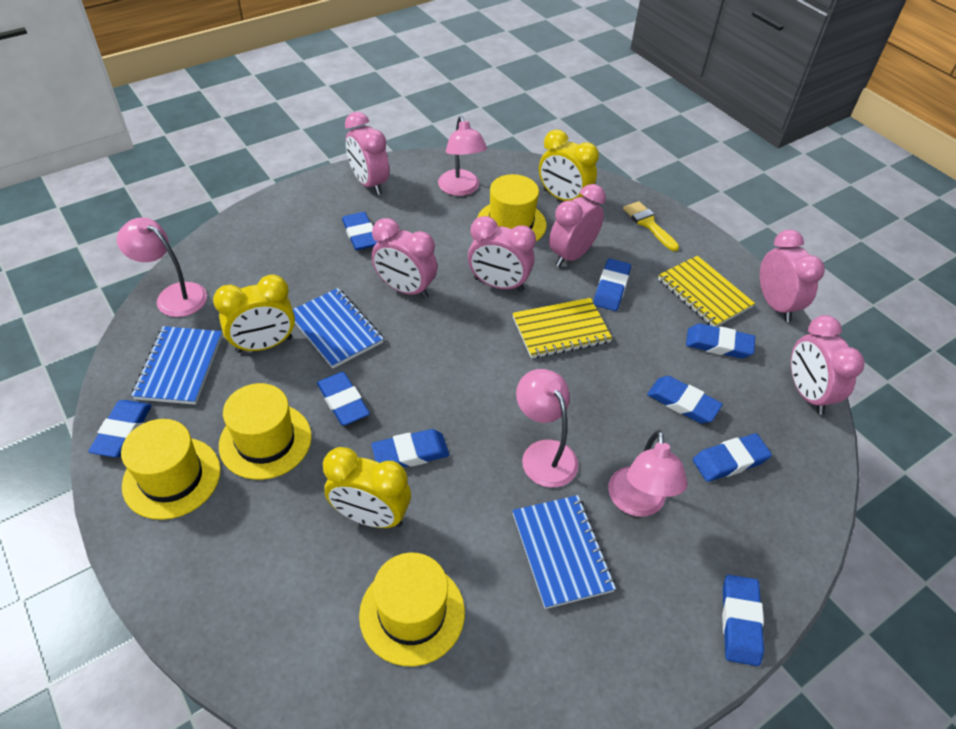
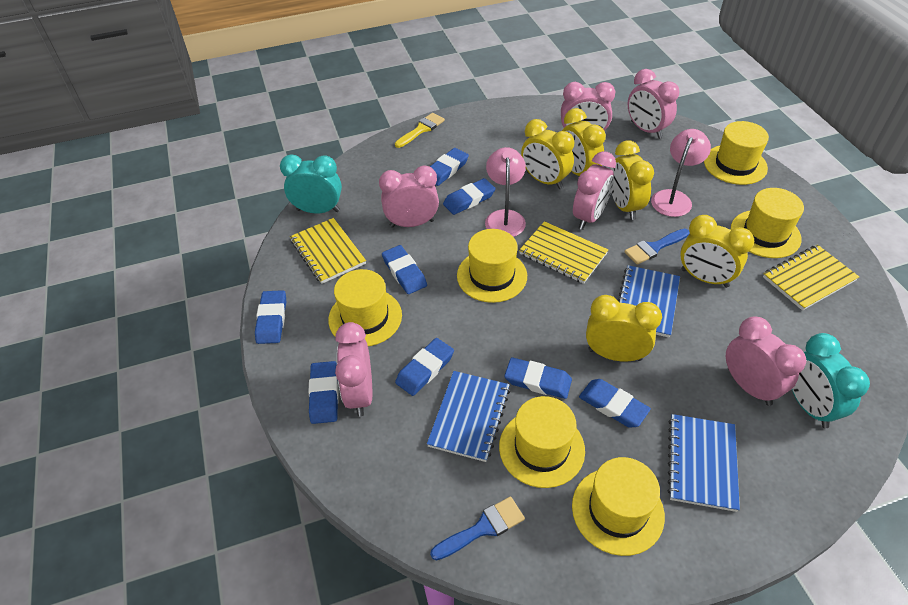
blue brush: none = 0 -> [430,497,525,561] [625,229,690,265] = 2
blue eraser: [88,400,152,457] [317,372,370,425] [342,212,378,250] [371,429,449,467] [593,259,631,311] [647,376,723,423] [686,324,755,358] [693,433,772,482] [722,575,764,666] = 9 -> [255,290,286,344] [308,361,339,424] [382,245,427,294] [395,338,454,396] [430,148,469,186] [443,178,496,215] [504,357,572,399] [579,379,651,428] = 8
pink lamp: [117,217,207,317] [438,116,487,196] [516,369,579,488] [608,430,688,517] = 4 -> [485,147,526,237] [651,129,711,217] = 2
turquoise clock: none = 0 -> [280,154,342,214] [792,333,870,428] = 2
yellow clock: [213,274,295,353] [323,447,411,528] [539,129,599,201] = 3 -> [521,119,574,189] [562,108,606,176] [586,295,662,361] [610,140,654,220] [680,215,754,288] = 5
yellow hat: [121,419,221,520] [219,383,312,480] [359,553,465,666] [477,174,546,241] = 4 -> [328,269,402,346] [457,229,527,303] [499,396,585,488] [572,457,665,556] [704,121,769,185] [731,188,804,258] = 6
yellow notebook: [512,298,613,359] [658,256,755,327] = 2 -> [290,218,366,284] [519,221,608,284] [763,245,859,311] = 3

